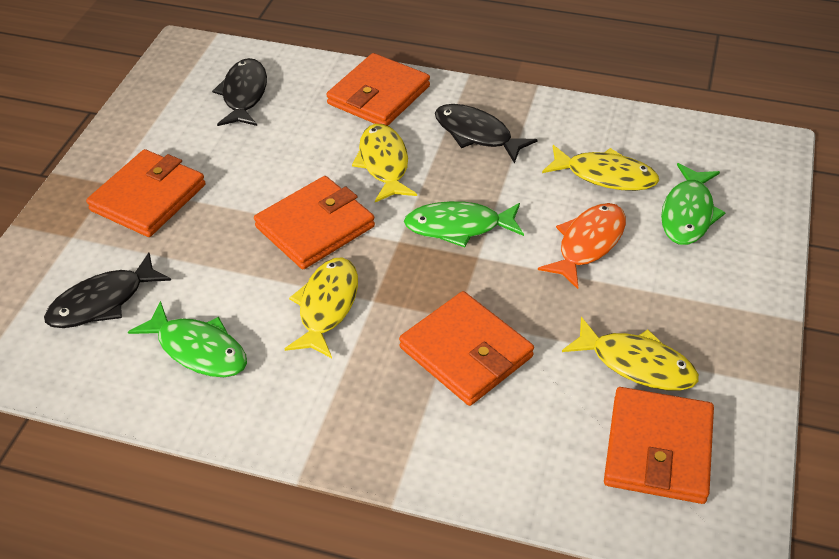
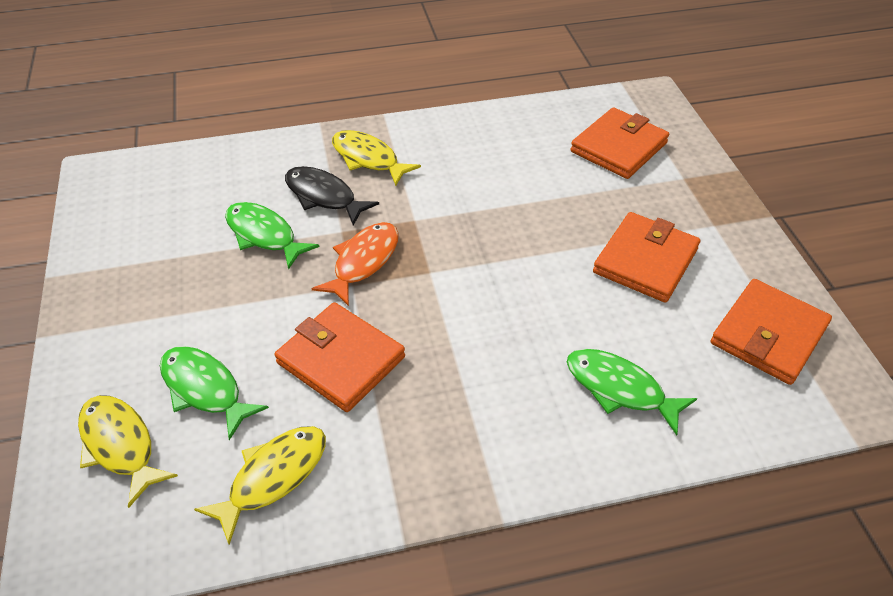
black fish: [44,253,171,328] [212,58,267,126] [435,104,538,164] = 3 -> [285,166,379,226] = 1
orange wallet: [86,149,205,237] [254,176,375,269] [326,53,430,126] [399,291,534,406] [604,387,714,504] = 5 -> [275,302,405,412] [571,107,669,179] [593,212,700,303] [711,279,832,385] = 4
yellow fish: [285,257,358,358] [352,124,417,202] [542,145,659,191] [562,317,699,391] = 4 -> [78,395,178,508] [194,426,326,545] [332,130,421,186] = 3

